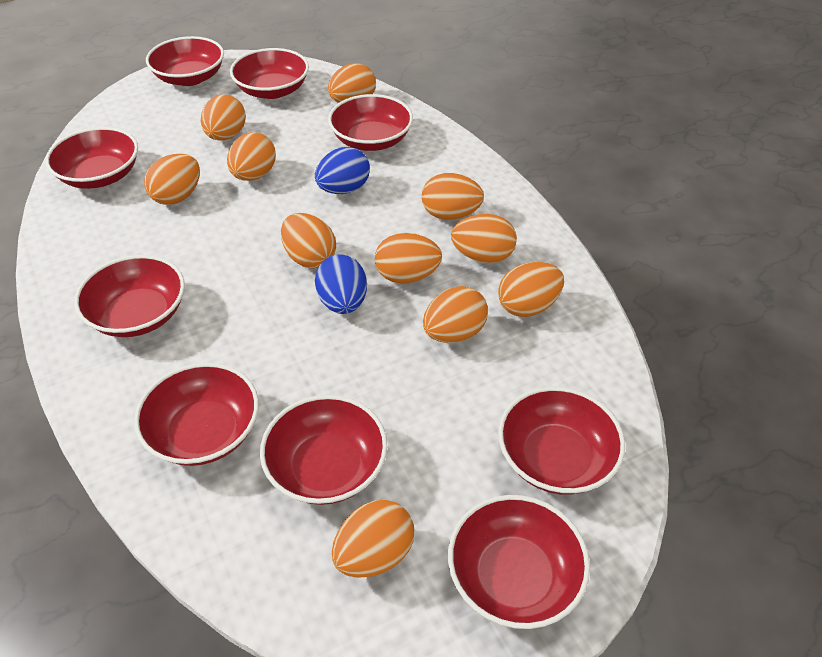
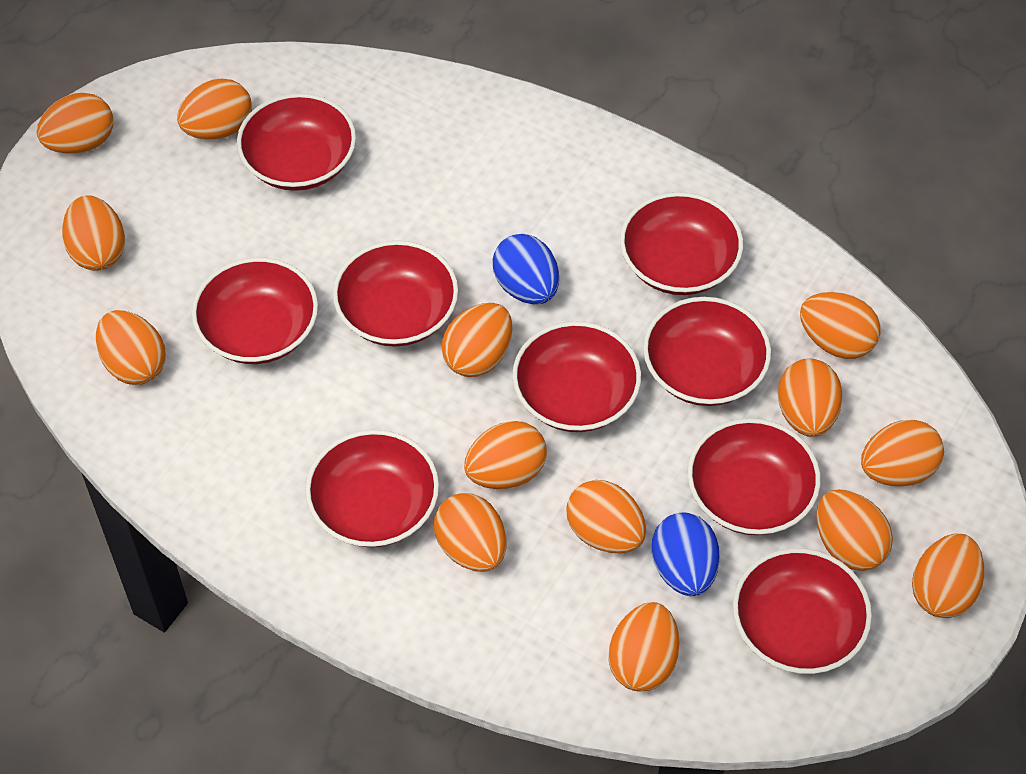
orange egg: [144,154,200,205] [201,95,246,140] [227,132,276,181] [281,213,336,269] [328,63,376,103] [332,500,414,578] [375,233,442,283] [422,173,484,220] [423,286,488,343] [451,214,517,263] [498,262,564,317] = 11 -> [37,93,113,154] [62,195,125,271] [96,310,166,385] [177,79,252,140] [434,493,506,572] [441,303,513,377] [464,421,547,489] [566,480,646,553] [608,602,679,691] [778,358,843,437] [800,292,880,359] [816,489,893,571] [861,420,944,486] [912,534,984,618] = 14

